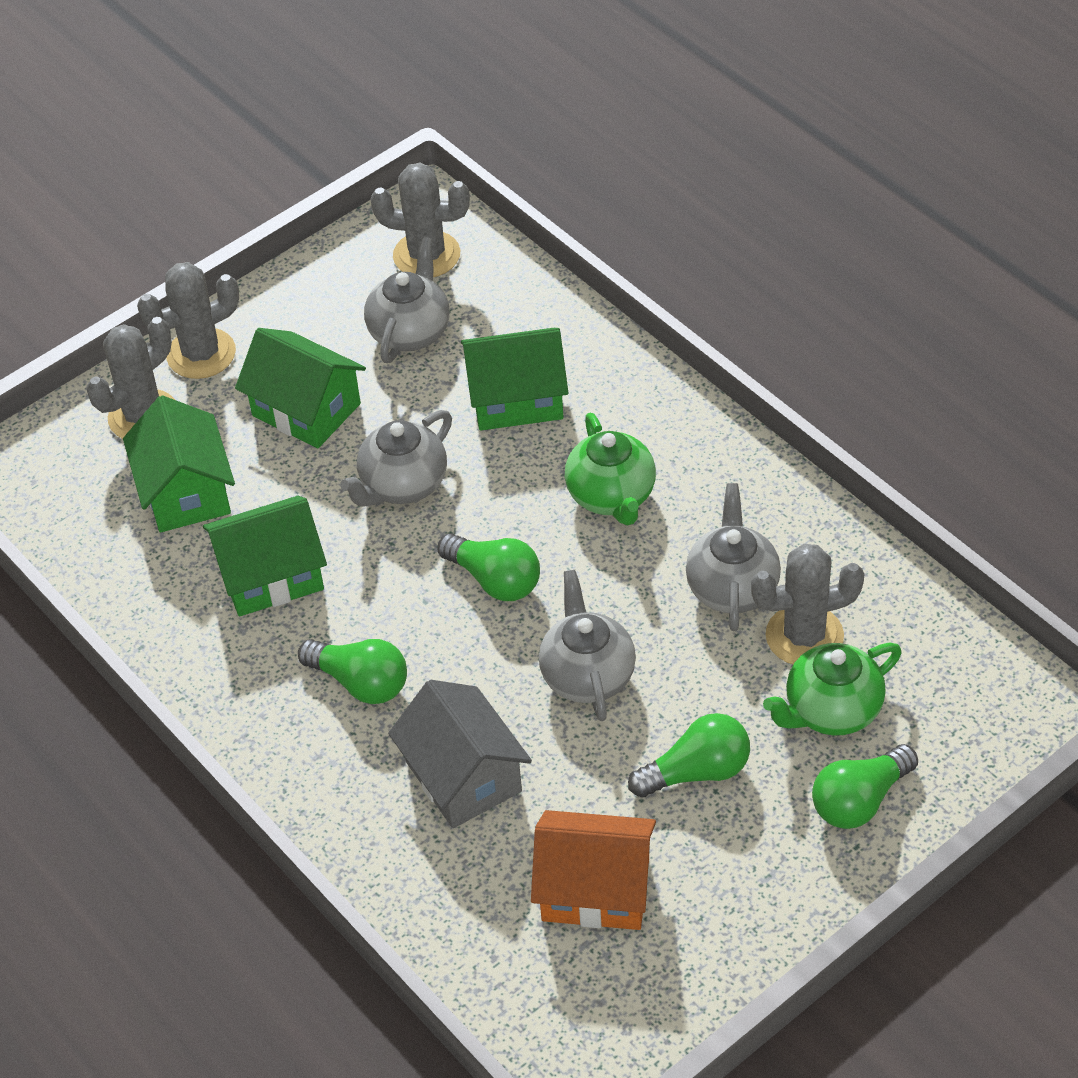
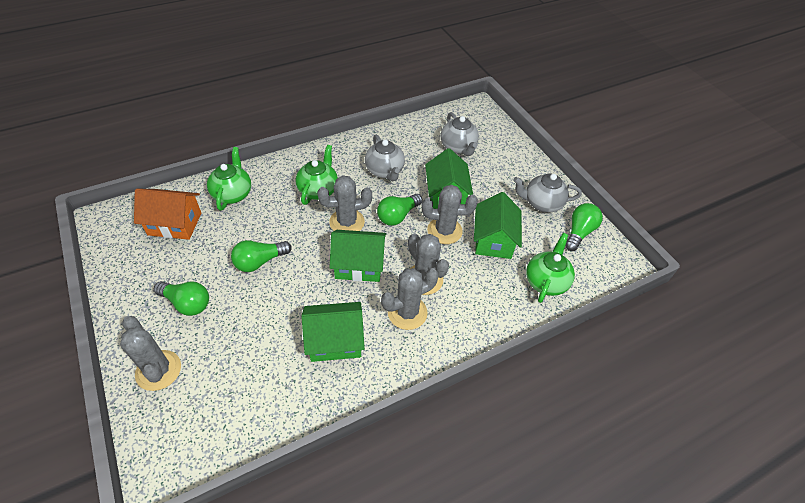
green teapot: [565,413,656,525] [763,643,902,735] = 2 -> [207,147,251,211] [296,145,338,205] [526,233,575,303] = 3
grey cactus: [86,317,175,439] [137,262,239,379] [371,163,470,277] [751,544,864,665] = 4 -> [120,316,181,391] [317,175,372,231] [381,268,439,330] [408,233,449,295] [422,185,478,244] = 5
grey house: [388,680,532,828] = 1 -> none = 0
grey teapot: [340,410,452,507] [364,237,450,363] [539,570,636,721] [686,483,781,631] = 4 -> [365,134,405,181] [441,112,479,156] [514,174,582,213] = 3

